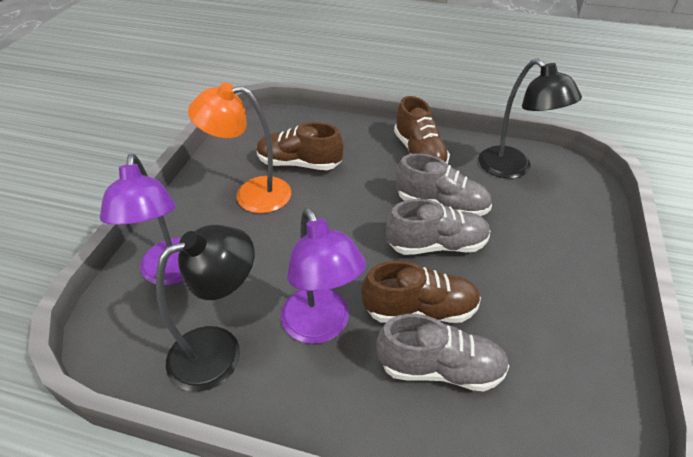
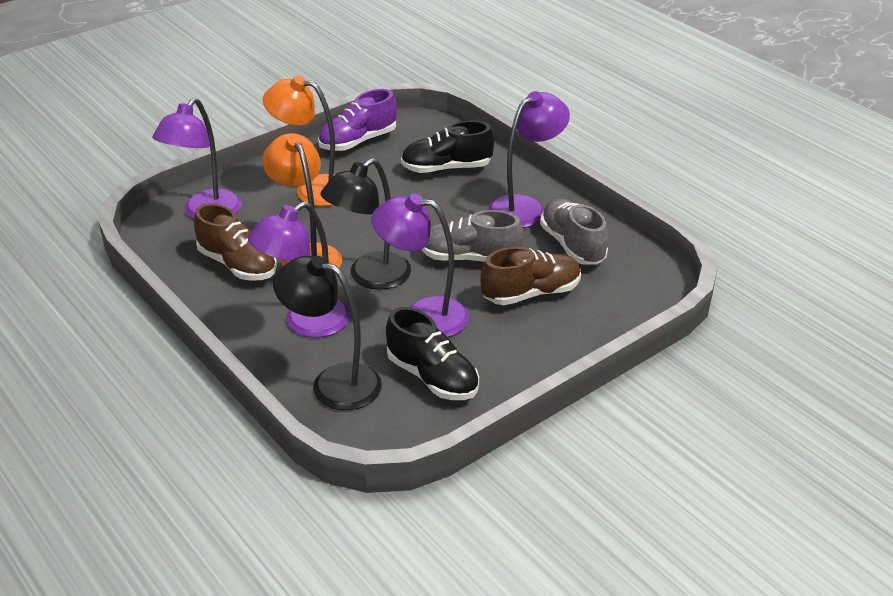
black shoe: none = 0 -> [386,307,479,400] [401,120,494,173] = 2
brown shoe: [256,122,344,170] [361,261,481,323] [394,96,450,164] = 3 -> [194,203,277,281] [480,247,581,305] = 2
grey shoe: [376,314,509,392] [386,199,490,255] [396,153,492,216] = 3 -> [421,210,524,262] [540,199,608,265] = 2
orange lamp: [188,83,291,213] = 1 -> [262,133,342,268] [263,76,335,206] = 2
purple lamp: [100,154,184,285] [281,208,366,344] = 2 -> [152,98,242,219] [248,202,350,338] [371,194,469,337] [488,91,570,228] = 4
purple shoe: none = 0 -> [318,89,397,151] = 1

